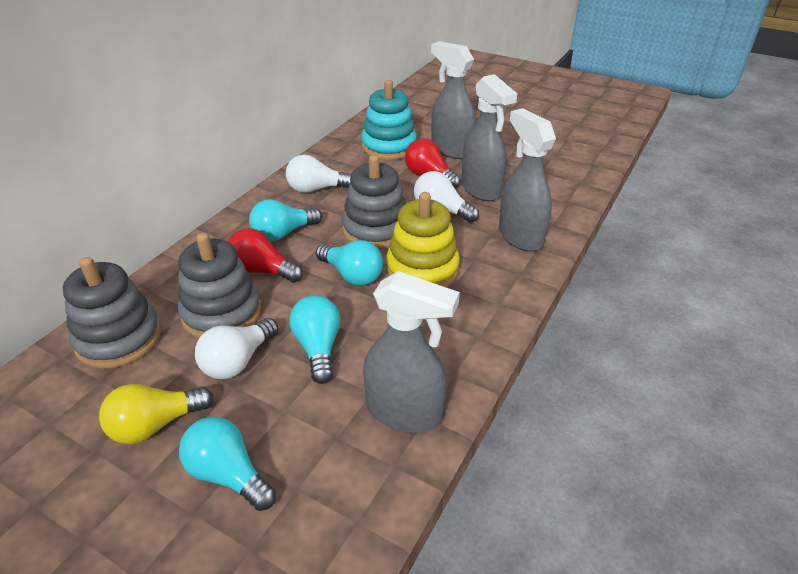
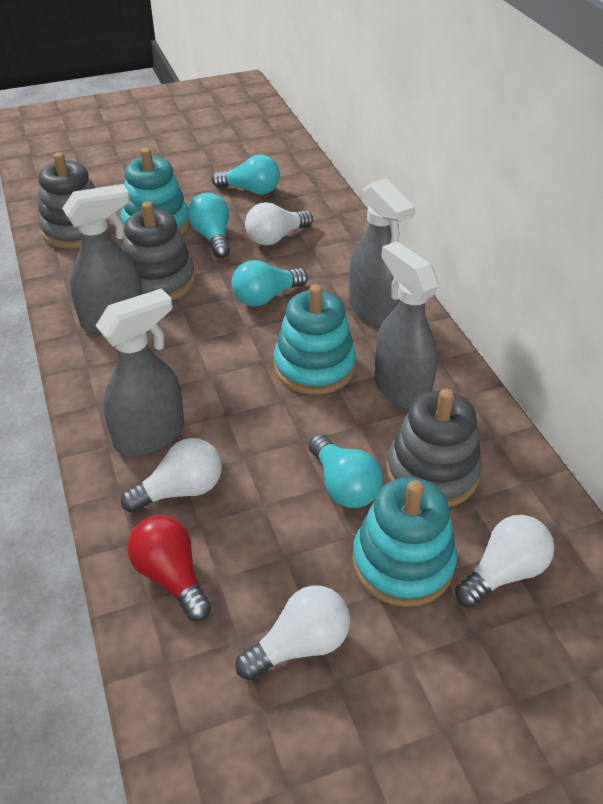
red light bulb: [228,228,303,283] [405,139,461,188] = 2 -> [127,515,211,621] = 1
turquoise stacking toy: [361,80,417,160] = 1 -> [121,148,190,235] [273,284,356,395] [352,477,457,607] = 3
white light bulb: [195,318,278,379] [286,155,351,193] [414,171,479,223] = 3 -> [121,438,222,513] [235,585,350,680] [245,202,313,245] [455,515,554,608] = 4
yellow light bulb: [99,384,214,444] = 1 -> none = 0
yellow stacking toy: [386,192,460,287] = 1 -> none = 0

